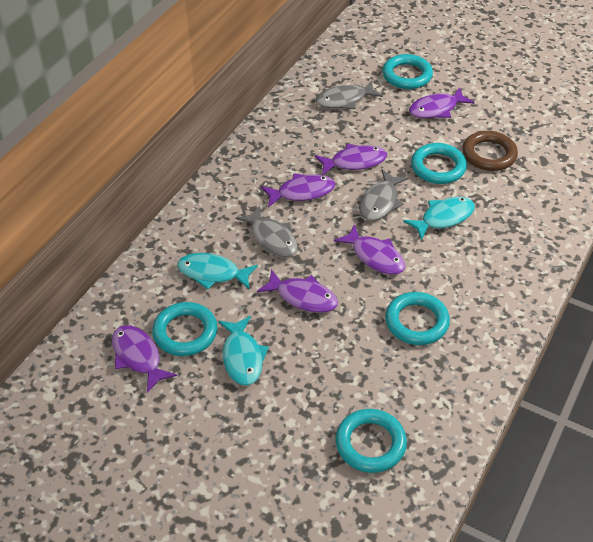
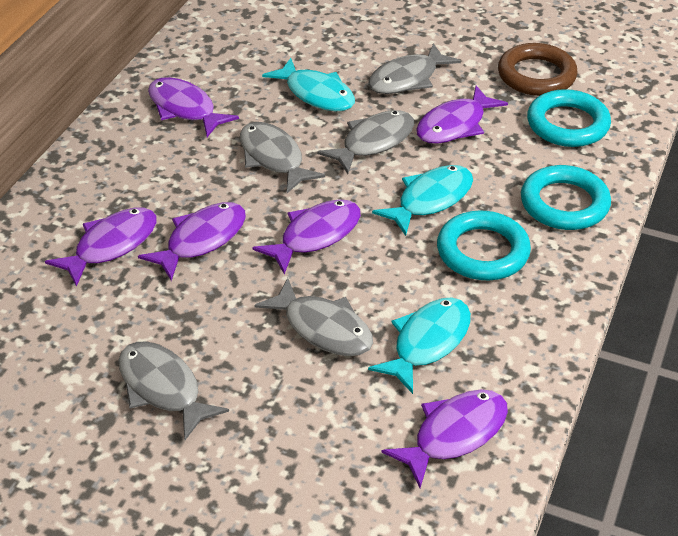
grey fish: [236,205,298,257] [316,80,383,109] [359,169,409,221] = 3 -> [118,342,229,440] [240,122,325,193] [254,278,373,356] [317,110,414,174] [368,43,461,94] = 5
turquoise ring: [152,302,217,356] [335,409,407,473] [382,54,433,89] [385,292,450,345] [411,143,467,184] = 5 -> [437,210,531,280] [521,165,611,230] [527,89,611,147] = 3

